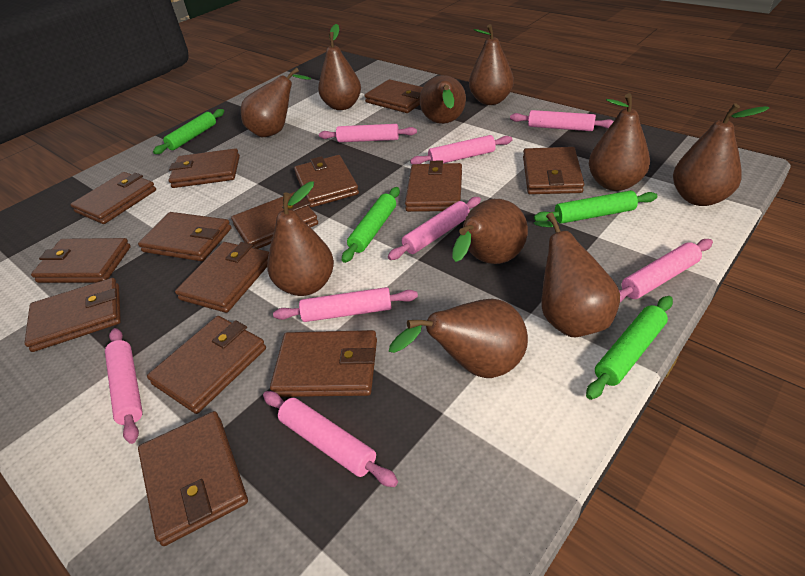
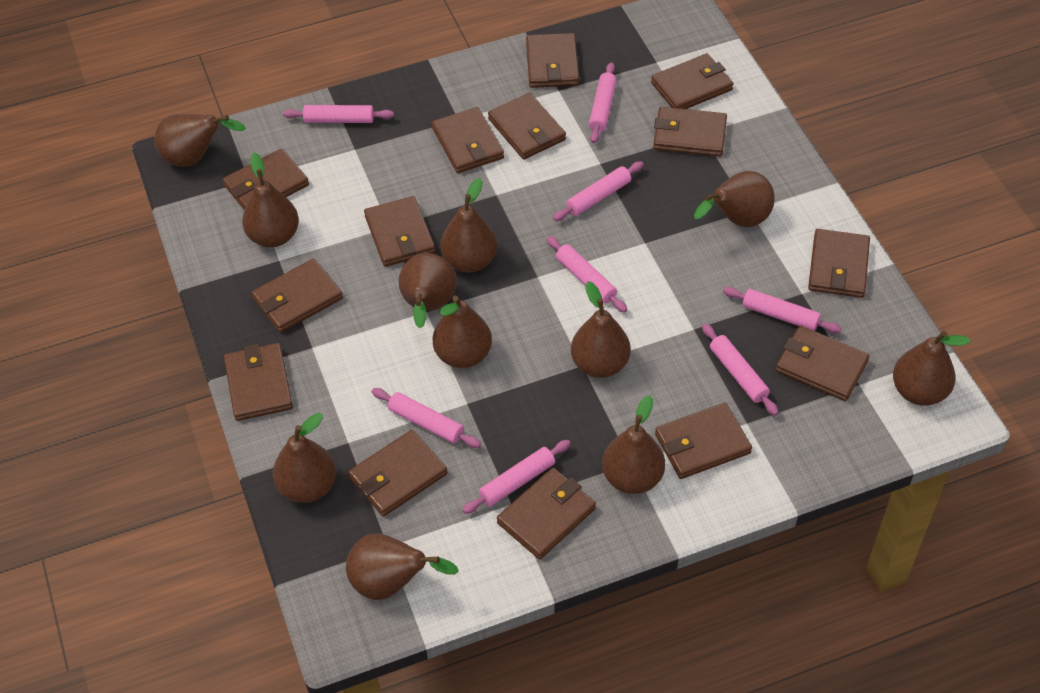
brown pear: [241,67,311,137] [267,181,334,296] [318,24,361,110] [389,299,528,378] [420,75,466,124] [452,199,528,264] [469,24,514,105] [534,212,620,337] [589,93,650,191] [673,103,769,206] = 10 -> [154,114,246,167] [242,152,299,247] [273,413,336,503] [346,534,459,600] [398,253,457,328] [433,296,492,368] [440,178,497,272] [571,281,631,378] [602,395,665,494] [694,171,775,227] [893,331,971,406] = 11
green rolling pin: [153,109,224,154] [342,187,400,263] [534,190,657,224] [586,296,673,400] = 4 -> none = 0

